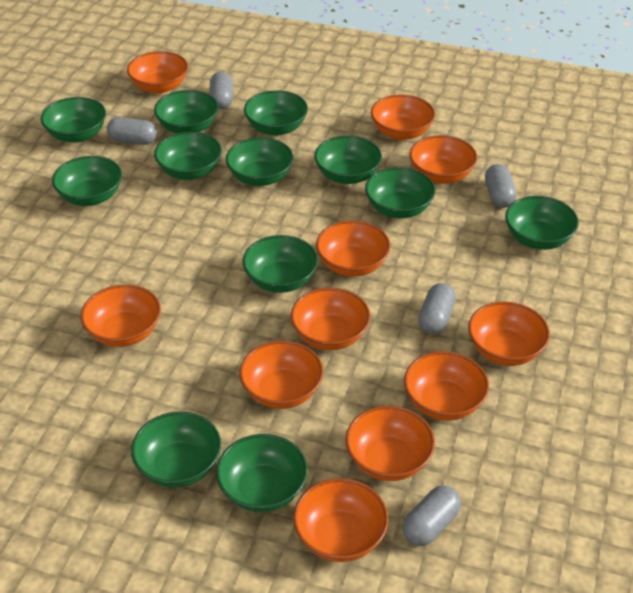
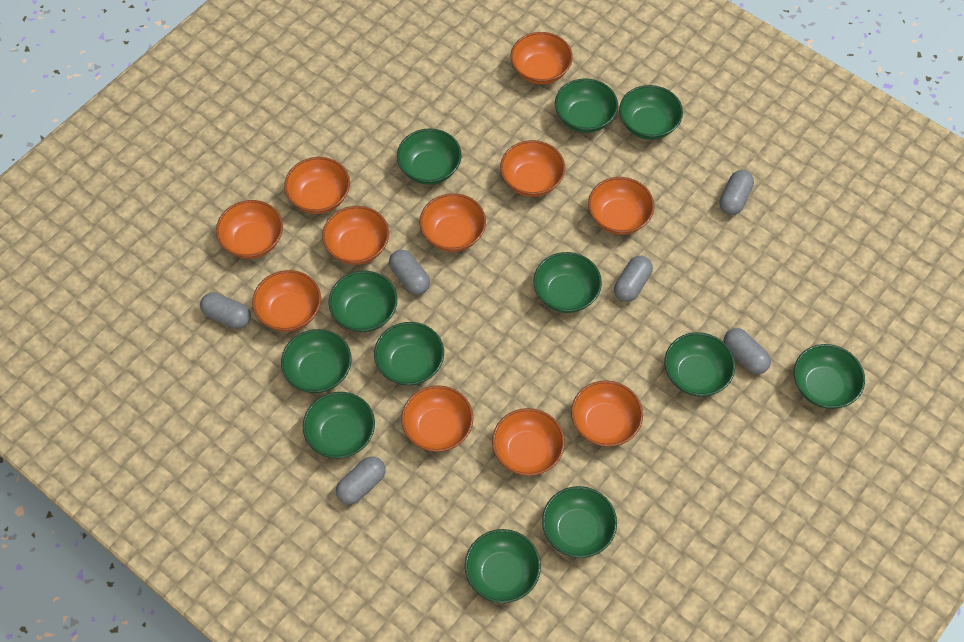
grey capsule: [107,117,157,145] [209,72,233,110] [402,485,461,546] [418,283,456,334] [485,164,517,208] = 5 -> [200,292,251,329] [336,456,385,505] [389,250,430,295] [614,256,653,302] [719,170,754,215] [724,328,771,374] = 6

